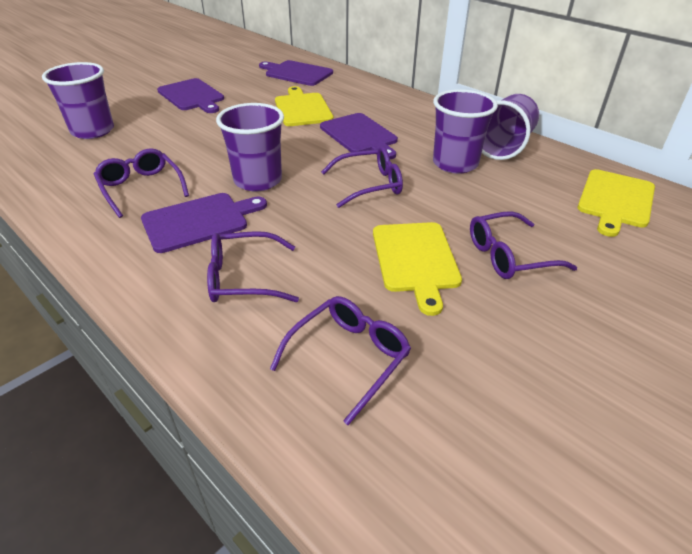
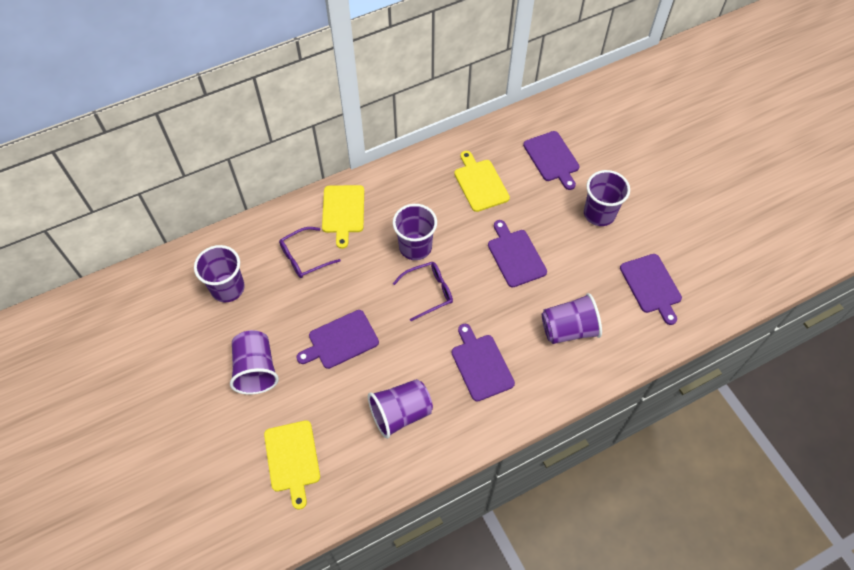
purple cup: [42,62,114,139] [216,103,284,192] [433,89,498,174] [482,94,539,160] = 4 -> [194,245,245,302] [230,330,279,395] [368,379,433,439] [393,204,437,260] [542,293,602,344] [584,170,630,226] = 6
purple cutting board: [141,193,267,253] [157,78,224,113] [259,60,333,86] [320,113,398,159] = 4 -> [296,310,379,369] [452,324,515,402] [488,220,547,287] [523,131,580,190] [620,254,682,325] = 5
purple glasses: [94,148,189,218] [207,231,299,302] [270,296,411,425] [321,147,403,208] [470,211,577,279] = 5 -> [279,227,341,278] [393,262,453,321] = 2

